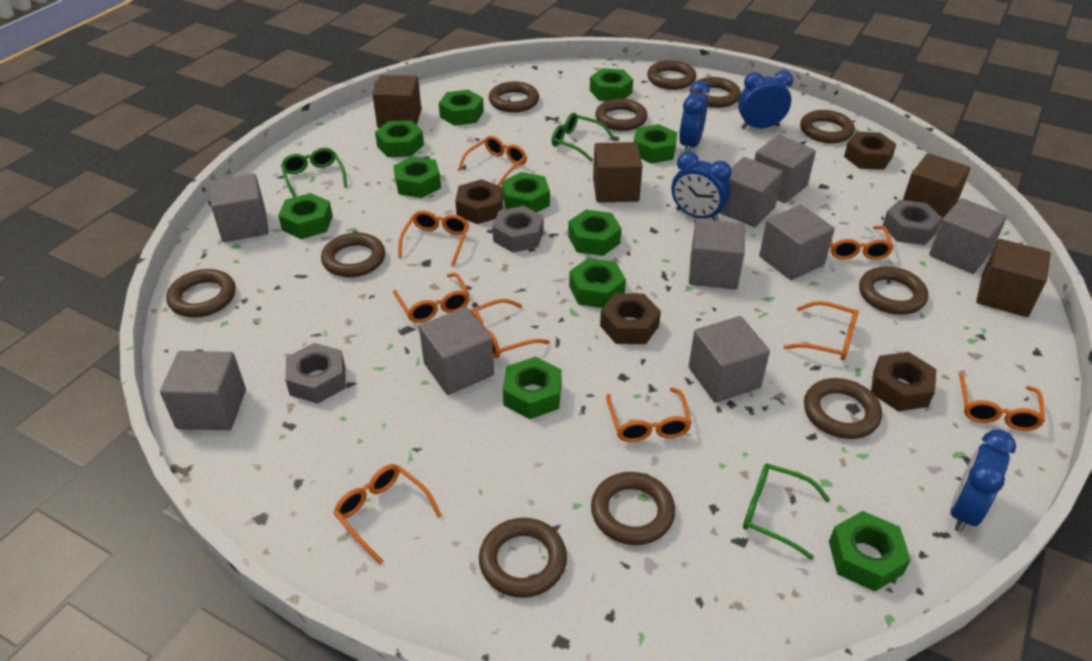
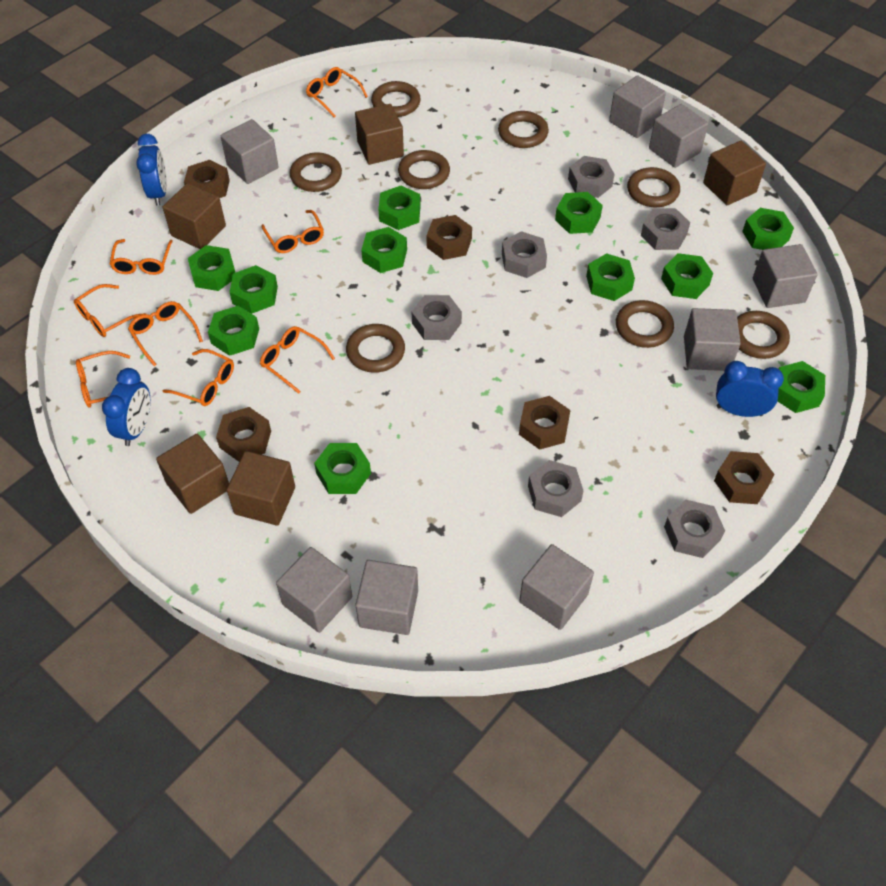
blue clock: [672,152,732,221] [679,81,710,152] [738,70,793,129] [951,429,1016,533] = 4 -> [102,368,150,446] [136,134,167,206] [716,361,784,417] = 3
brown cube: [372,75,421,128] [593,142,642,203] [903,153,970,221] [976,239,1051,317] = 4 -> [156,434,229,514] [163,183,226,249] [227,451,295,526] [355,104,404,165] [703,141,766,205] = 5
brown nut: [455,179,503,224] [600,293,661,344] [844,132,896,170] [871,352,936,411] = 4 -> [184,160,230,198] [216,407,271,462] [426,215,472,260] [519,396,570,450] [714,451,775,504] = 5
brown ring: [166,269,236,317] [321,233,385,277] [479,518,567,598] [489,81,539,113] [591,472,675,545] [595,98,648,131] [647,60,696,90] [690,77,741,108] [800,110,855,143] [804,378,882,439] [859,266,928,315] = 11 -> [290,152,342,192] [346,324,405,373] [371,81,421,117] [398,150,450,189] [498,111,549,148] [616,300,674,348] [627,167,680,207] [737,311,790,359] = 8
green glasses: [281,148,347,197] [552,113,614,161] [743,464,830,560] = 3 -> none = 0
grey cube: [160,351,246,430] [209,173,269,242] [419,307,494,395] [689,219,745,289] [689,316,770,403] [720,157,783,227] [754,135,816,203] [759,205,835,280] [929,198,1007,274] = 9 -> [221,119,278,184] [276,547,353,633] [355,560,418,635] [519,544,594,630] [609,75,666,138] [649,104,708,168] [684,308,741,371] [753,244,818,308] = 8
grey nut: [285,343,346,404] [492,206,544,253] [882,200,942,245] = 3 -> [412,295,462,340] [502,231,547,278] [528,460,583,517] [568,156,615,198] [641,208,690,250] [664,500,725,558] = 6
orange glasses: [333,464,442,565] [393,273,470,323] [398,210,469,266] [458,136,527,186] [470,299,550,358] [606,387,692,442] [783,301,859,361] [830,226,894,260] [958,373,1045,431] = 9 -> [74,284,146,337] [76,351,130,407] [110,239,173,275] [128,301,203,366] [163,349,234,406] [260,326,335,394] [261,210,324,253] [306,67,368,118] = 8

